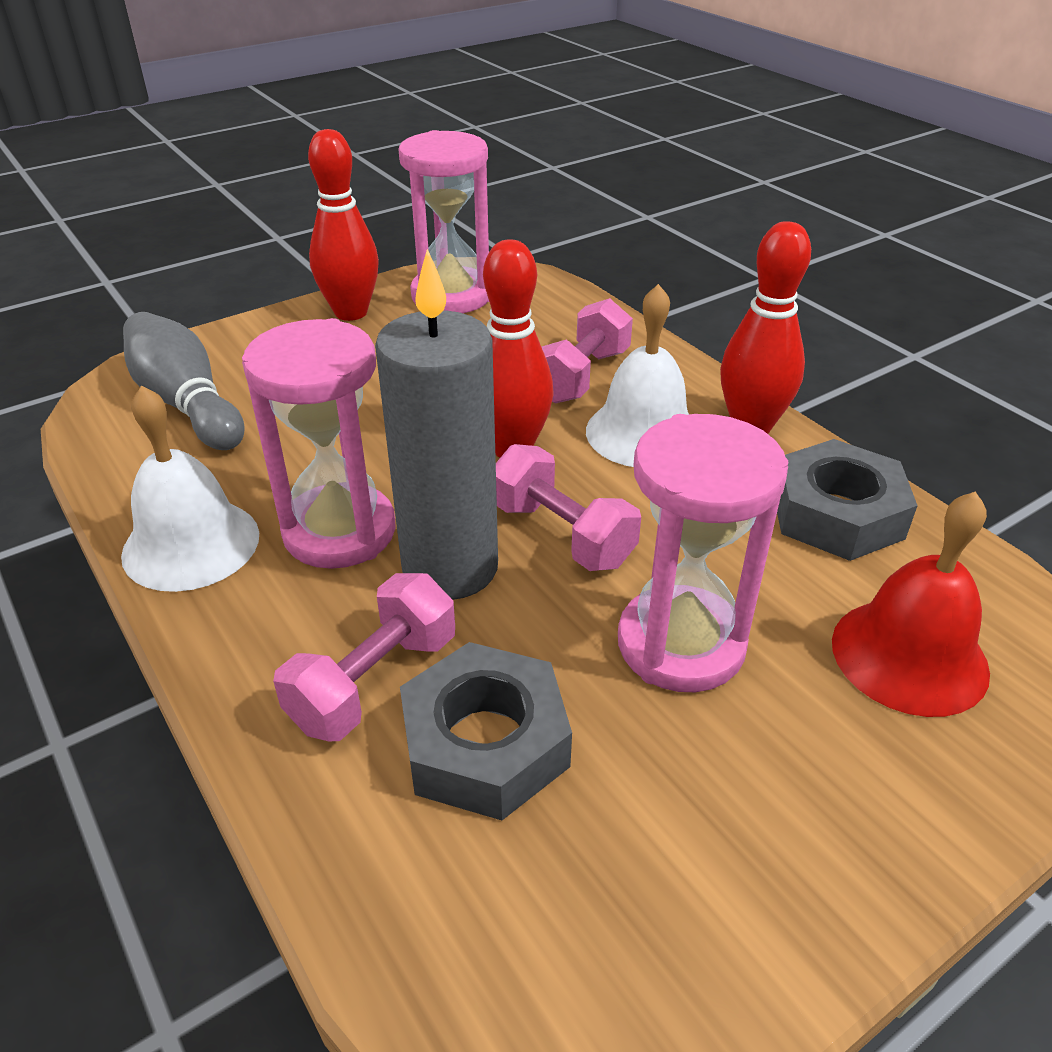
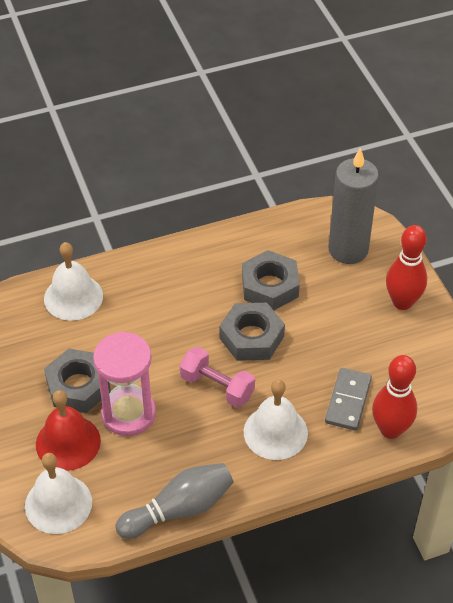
grey domino: none = 0 -> [325,368,372,431] = 1
grey nut: [400,642,572,820] [777,439,918,561] = 2 -> [44,348,111,413] [219,303,285,361] [242,250,300,310] = 3
pink dumbbell: [273,573,455,741] [496,444,641,571] [542,298,633,403] = 3 -> [180,347,255,408] = 1
pink hourglass: [242,318,396,569] [398,130,489,313] [618,414,788,692] = 3 -> [93,331,156,436] = 1
red bowling pin: [308,129,379,321] [483,239,554,458] [720,221,811,434] = 3 -> [372,355,417,439] [386,225,427,310] = 2
white bell: [121,385,259,592] [586,284,689,467] = 2 -> [25,453,92,534] [44,242,103,321] [244,380,308,460] = 3

